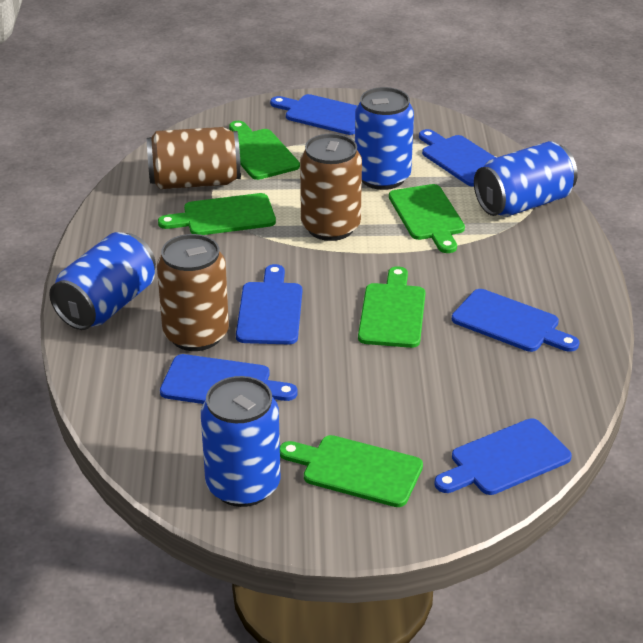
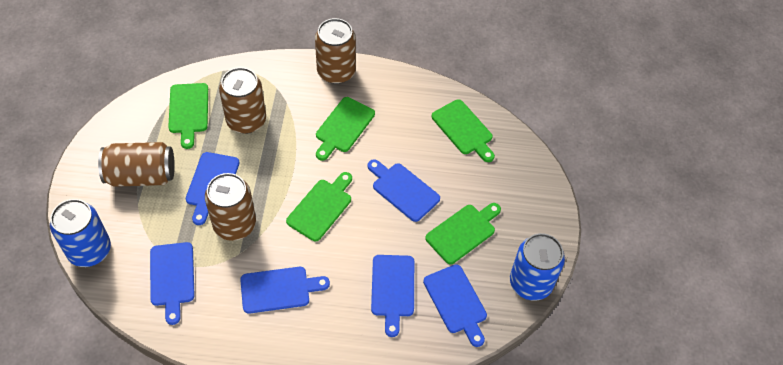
blue can: [49,232,156,330] [201,376,280,507] [355,87,414,190] [474,141,578,217] = 4 -> [50,199,111,267] [510,233,565,301] = 2
brown can: [147,127,241,189] [157,234,229,351] [300,134,362,241] = 3 -> [98,142,175,187] [205,173,256,241] [219,67,266,134] [315,18,356,84] = 4

